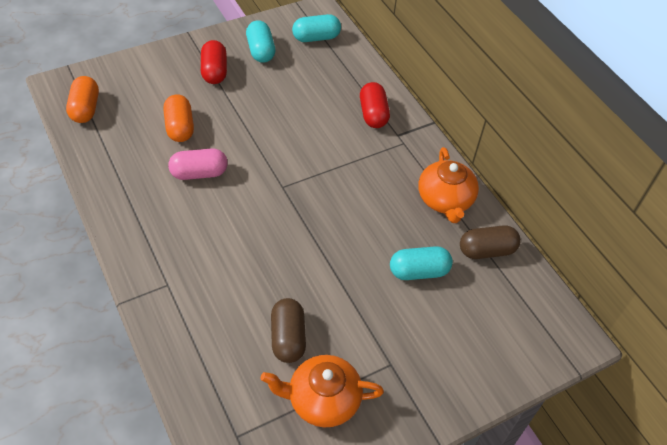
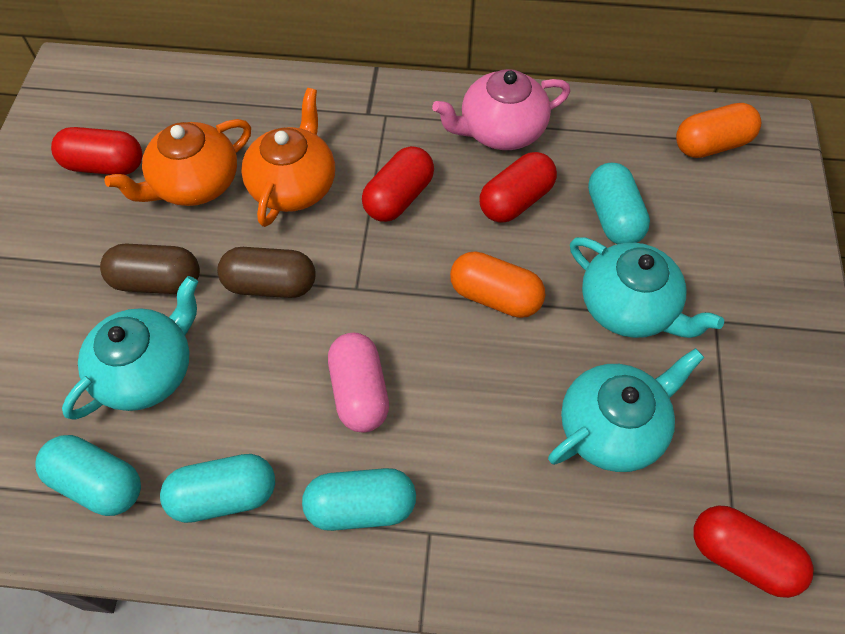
pink teapot: none = 0 -> [432,69,570,150] = 1
red capsule: [201,40,227,84] [360,82,390,128] = 2 -> [51,127,142,175] [362,146,434,222] [480,152,557,223] [693,505,814,598] = 4
turquoise capsule: [246,20,275,63] [292,14,341,42] [390,246,453,280] = 3 -> [36,435,141,516] [160,454,275,523] [302,468,416,531] [588,163,650,244] = 4
turquoise teapot: none = 0 -> [62,276,198,420] [548,348,704,472] [570,237,724,338] = 3

